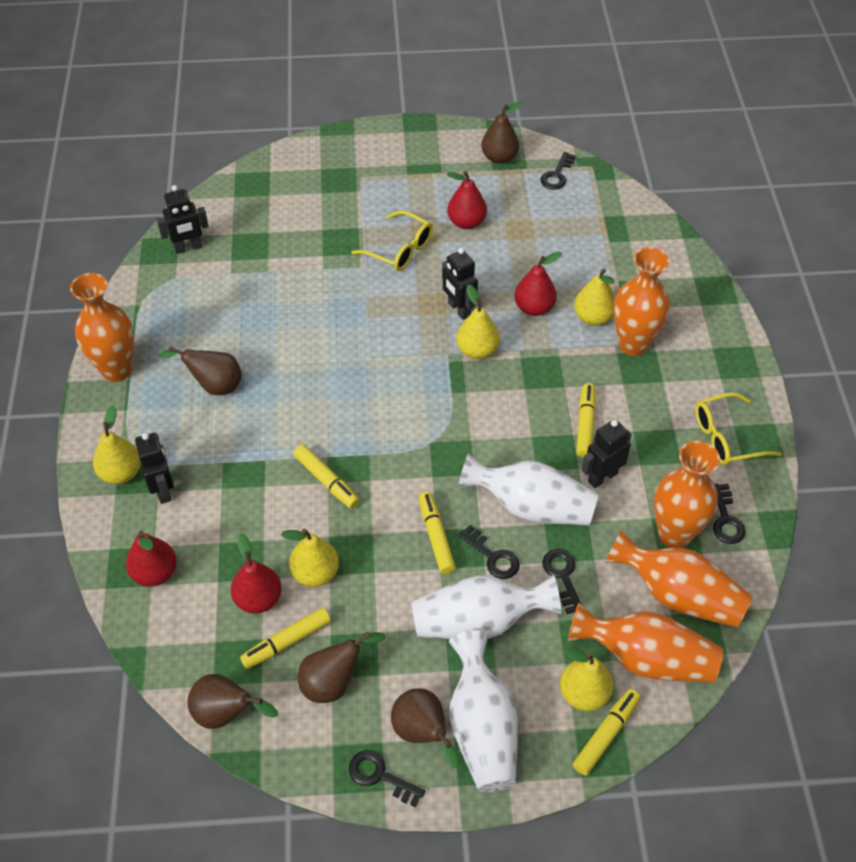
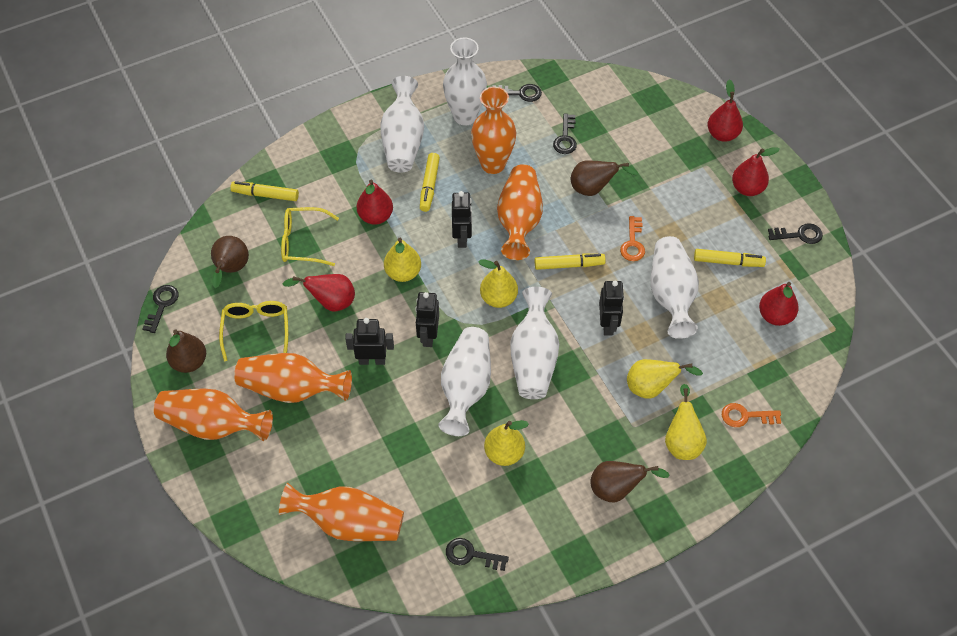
brown pear: [159,347,242,395] [187,674,278,729] [298,632,386,703] [391,688,459,768] [481,101,523,164] = 5 -> [166,329,206,373] [211,236,249,288] [571,160,638,196] [590,461,670,502] = 4
orange key: none = 0 -> [620,216,645,261] [722,403,781,427] = 2
red pear: [126,531,177,587] [231,533,282,614] [447,171,487,229] [514,252,562,316] = 4 -> [283,274,355,311] [356,180,393,225] [708,79,743,142] [732,147,780,196] [759,282,799,326] = 5
white vase: [411,575,561,639] [449,630,518,792] [458,453,599,526] = 3 -> [380,76,424,173] [438,327,491,436] [443,38,487,125] [510,287,559,399] [650,236,699,339] = 5
yellow marker: [240,608,331,669] [293,444,360,509] [419,492,456,574] [573,689,640,775] [576,383,596,458] = 5 -> [230,181,299,201] [420,153,440,212] [535,254,606,270] [694,249,766,267] = 4

